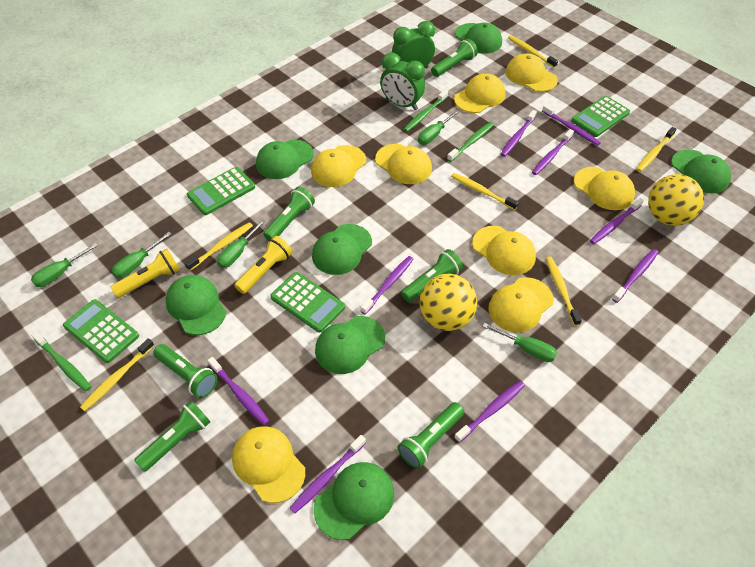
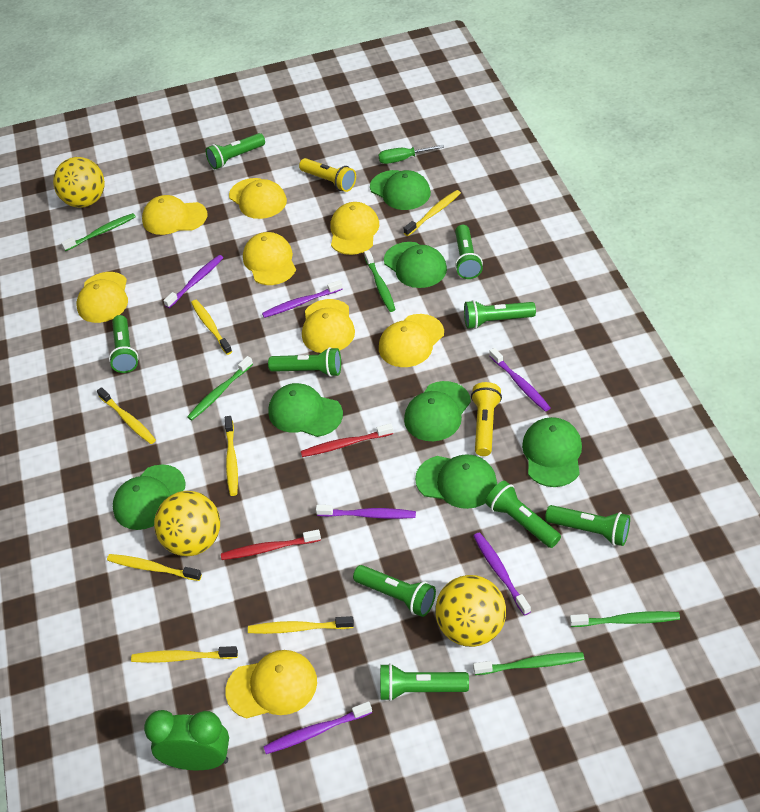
green calculator: [63,299,139,363] [187,167,255,215] [270,272,345,333] [571,96,630,137] = 4 -> none = 0
green clock: [380,53,425,110] [392,21,435,68] = 2 -> [144,710,229,770] = 1
green flashlight: [134,401,210,472] [153,344,218,398] [263,187,315,240] [398,402,464,469] [401,249,463,302] [431,39,478,77] = 6 -> [109,315,139,373] [206,133,265,169] [268,347,341,377] [353,565,436,617] [380,663,469,701] [455,225,483,279] [464,300,536,329] [486,481,561,548] [545,505,630,546] = 9
green screwdriver: [31,243,99,287] [111,232,171,278] [217,219,266,268] [418,110,460,145] [483,323,557,362] = 5 -> [378,145,444,164] = 1
green toothbrush: [31,331,91,392] [404,90,448,132] [447,122,494,162] = 3 -> [61,213,136,251] [187,356,253,420] [364,250,396,312] [473,652,584,675] [570,611,680,627] = 5
purple toothbrush: [207,357,269,426] [289,435,366,514] [361,256,413,315] [454,381,525,443] [501,110,537,157] [532,129,574,175] [542,104,601,146] [590,198,644,244] [612,249,658,303] = 9 -> [163,255,223,308] [262,280,343,318] [263,701,372,754] [316,505,416,519] [473,532,531,615] [490,348,550,412] = 6
red toothbrush: none = 0 -> [221,530,321,560] [301,423,393,457] = 2
yellow ball: [420,274,477,331] [648,174,704,226] = 2 -> [53,157,105,208] [154,491,220,556] [435,575,506,647] = 3
yellow toothbrush: [80,338,154,411] [185,222,253,271] [451,173,519,210] [508,35,558,68] [546,256,582,326] [636,127,676,172] = 6 -> [97,387,156,444] [107,554,202,581] [131,646,238,663] [191,300,232,355] [225,416,238,496] [248,616,354,634] [404,190,461,236] = 7

